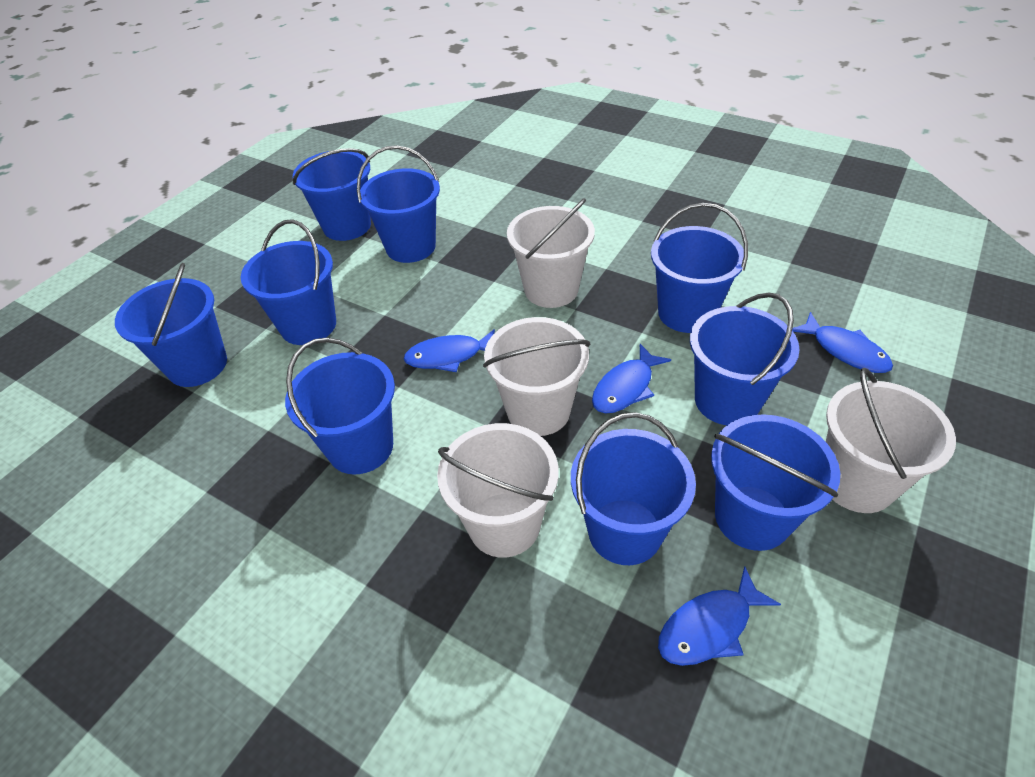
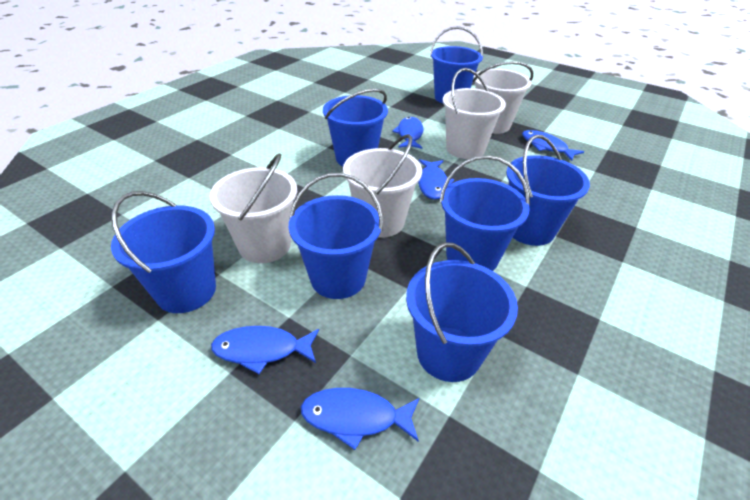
blue bucket: [115,263,227,387] [241,219,336,345] [285,337,395,474] [293,148,371,241] [357,145,440,263] [571,412,696,565] [651,203,748,333] [690,293,800,425] [711,414,840,551] = 9 -> [111,191,216,313] [289,173,383,299] [323,89,388,167] [406,242,518,382] [430,26,483,103] [439,155,530,271] [506,135,590,246] = 7
blue fish: [404,329,495,372] [592,344,671,414] [658,567,781,666] [792,312,893,373] = 4 -> [211,326,319,374] [301,388,419,450] [392,117,424,149] [418,159,454,200] [522,130,584,161] = 5

